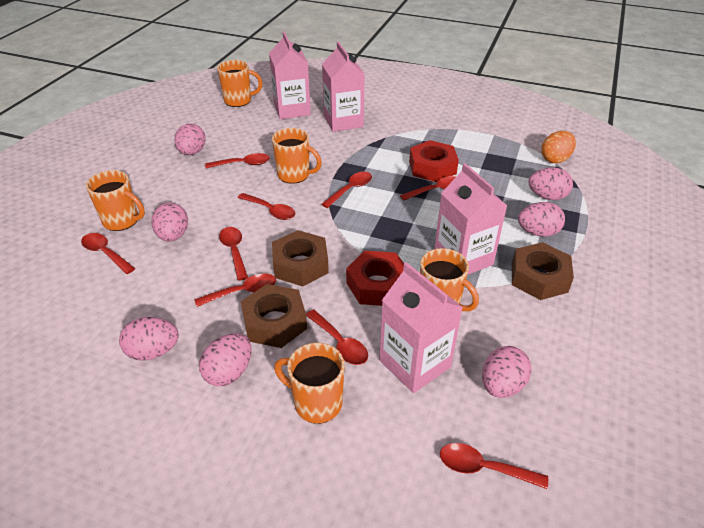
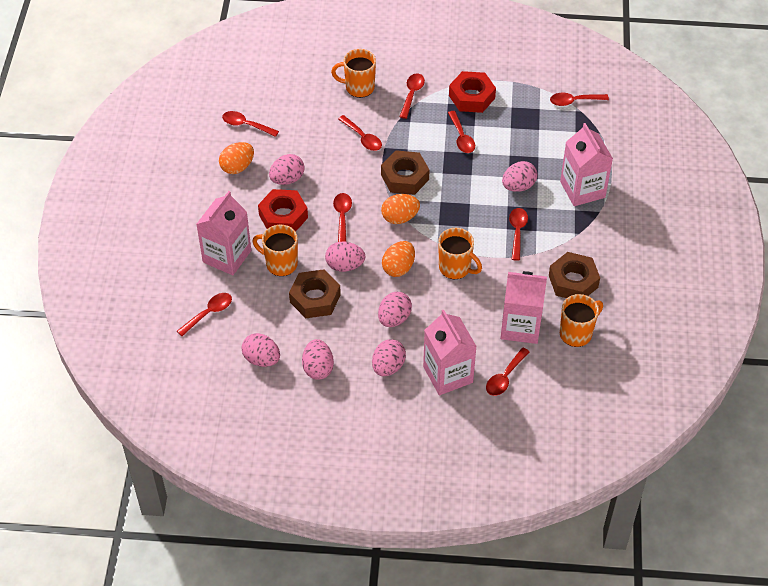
orange egg: [541,131,576,163] = 1 -> [219,142,254,174] [381,194,420,224] [382,241,415,277] = 3
orange mug: [86,170,145,231] [217,60,262,107] [272,128,322,184] [274,342,345,424] [420,248,479,311] = 5 -> [252,225,298,276] [331,49,376,98] [438,228,482,279] [560,294,603,347] = 4

